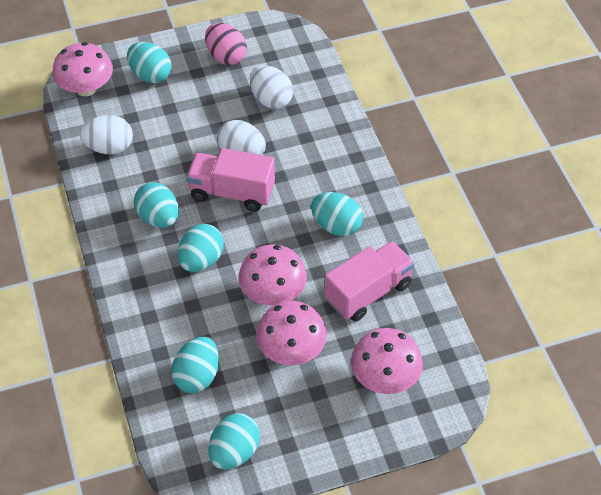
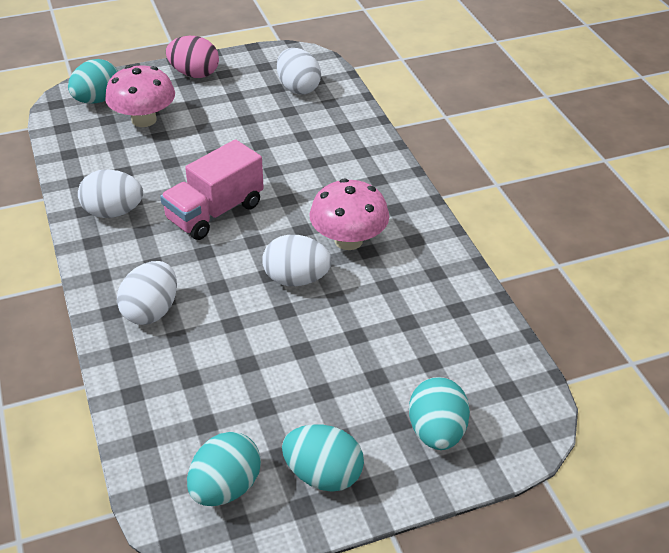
pink mushroom: [52,42,113,96] [239,244,307,305] [256,301,327,365] [351,328,423,394] = 4 -> [105,65,175,127] [309,179,389,250] = 2
pink truck: [186,148,275,212] [324,241,415,322] = 2 -> [160,139,264,240] = 1
turquoise egg: [127,42,171,83] [134,182,179,228] [171,337,219,393] [178,224,224,272] [209,414,260,470] [311,192,363,236] = 6 -> [68,59,118,104] [187,432,261,506] [282,424,364,492] [409,377,470,450] = 4
white egg: [80,115,133,154] [217,120,266,155] [250,65,293,109] = 3 -> [78,169,143,218] [117,261,177,325] [262,235,332,286] [277,48,321,95] = 4

